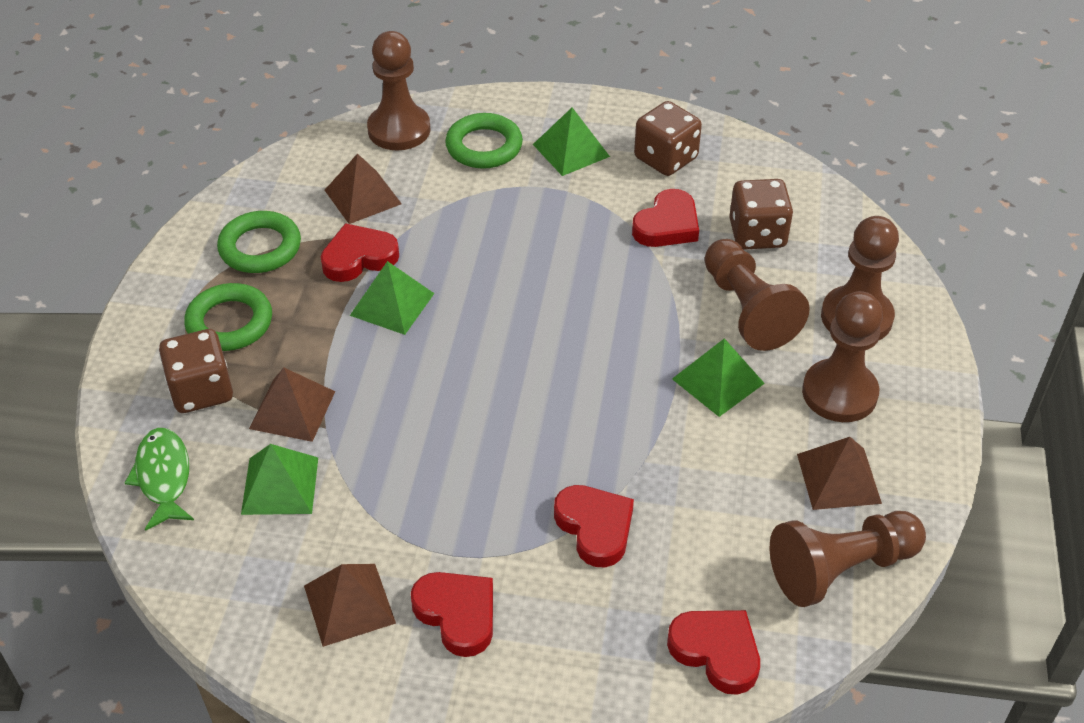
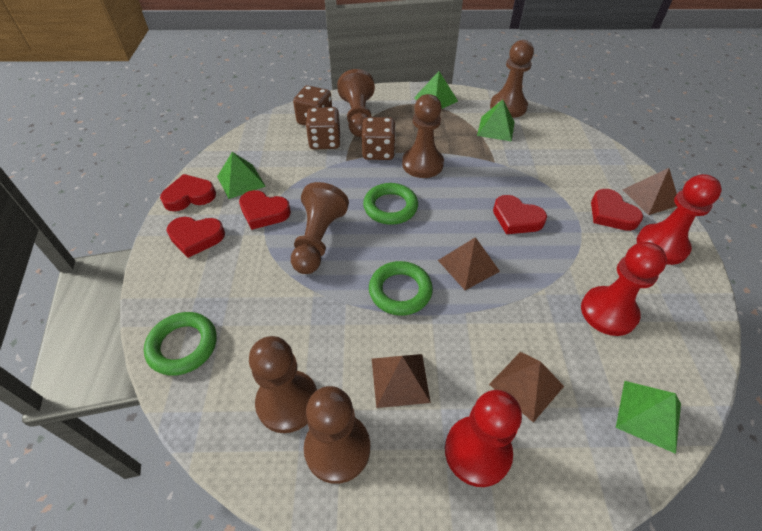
brown pawn: [367,31,430,150] [705,239,810,351] [770,511,926,607] [802,291,883,422] [821,216,899,341] = 5 -> [249,336,317,433] [291,182,349,274] [304,386,370,484] [337,69,375,137] [402,94,444,178] [490,40,534,118] = 6
green fish: [125,428,194,531] = 1 -> none = 0
red pawn: none = 0 -> [445,390,522,487] [581,242,667,336] [637,174,722,265] = 3

